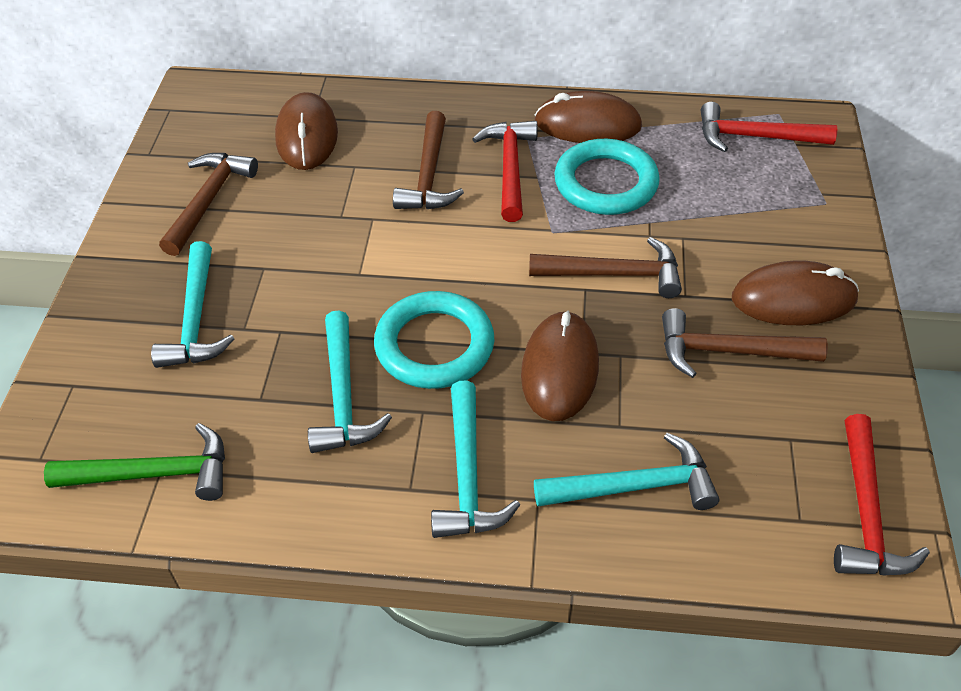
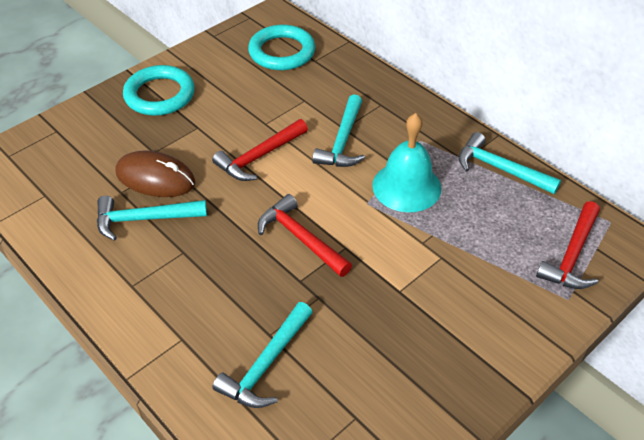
brown hammer: [159,153,258,256] [393,111,464,209] [529,237,682,298] [662,308,828,378] = 4 -> none = 0
brown mouse: [275,92,338,170] [521,310,599,421] [534,91,642,143] [732,260,859,325] = 4 -> [115,150,196,197] = 1
green hammer: [44,423,225,501] = 1 -> none = 0
turquoise bell: none = 0 -> [372,113,441,212] = 1

